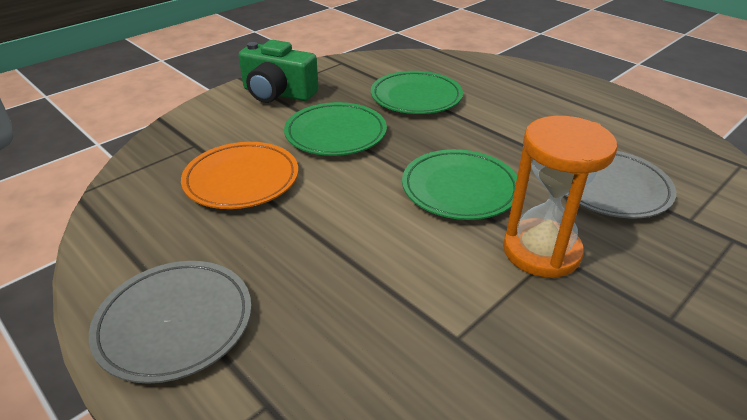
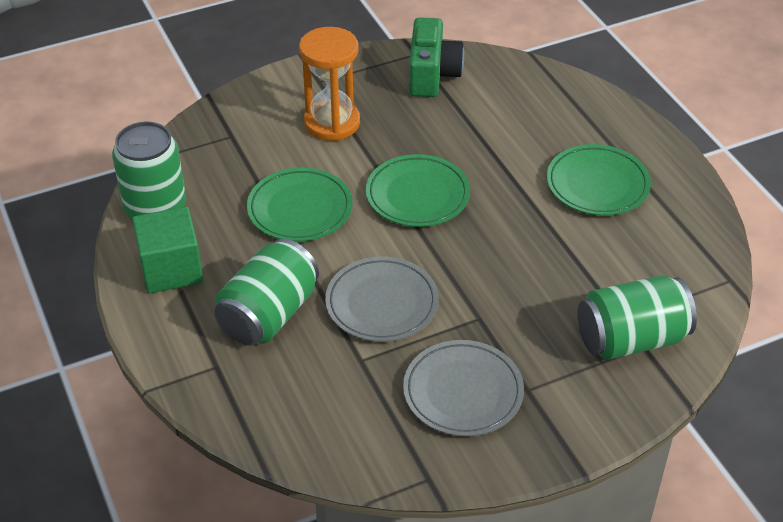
green can: none = 0 -> [112,121,186,219] [215,239,319,346] [578,275,697,360] = 3
green cube: none = 0 -> [132,207,203,293] = 1
orange plate: [181,142,298,209] = 1 -> none = 0

